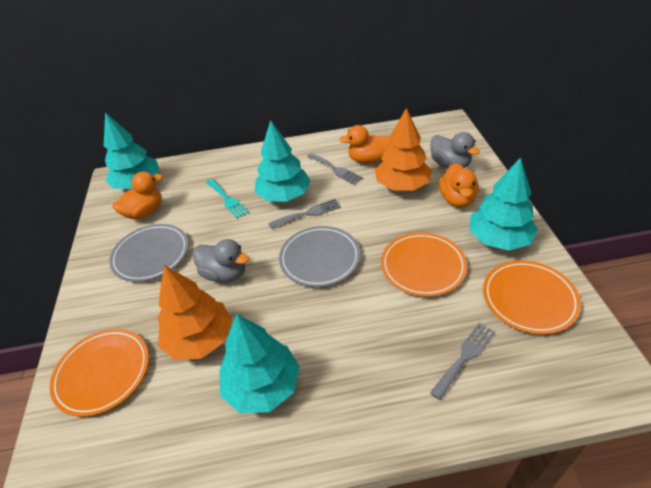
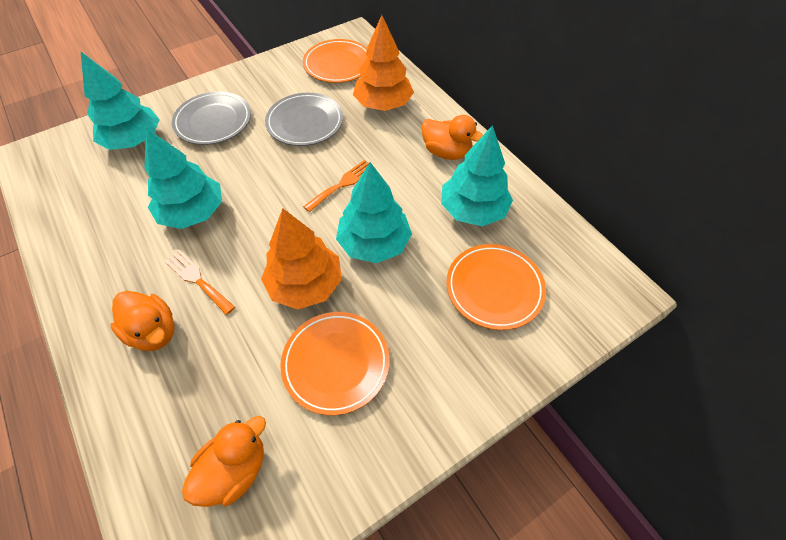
grey duck: [192,239,249,282] [431,132,480,168] = 2 -> none = 0
grey fork: [268,199,341,228] [307,153,363,185] [430,323,495,400] = 3 -> none = 0
orange fork: none = 0 -> [164,250,235,315] [303,160,369,212] = 2
turquoise fork: [206,179,249,219] = 1 -> none = 0

